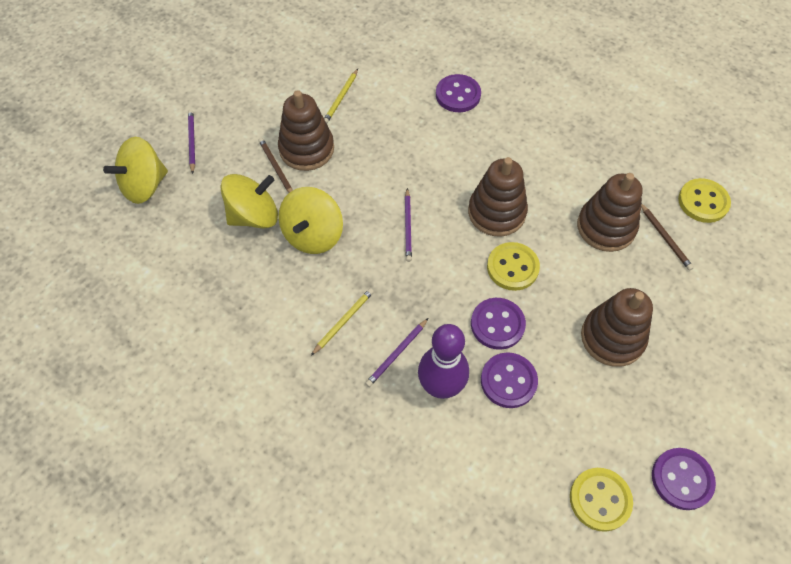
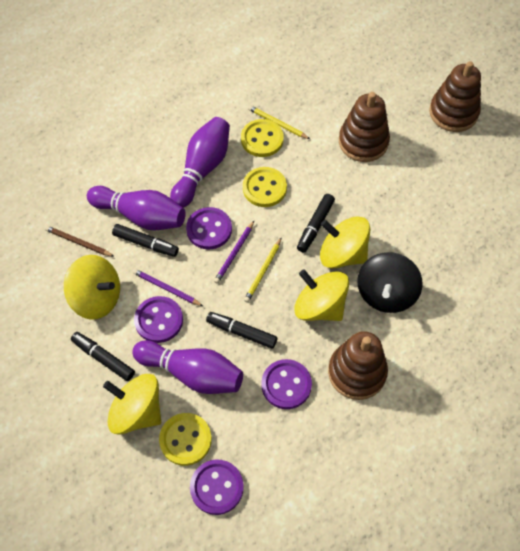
black marker: none = 0 -> [71,332,135,381] [112,224,179,257] [206,312,277,349] [297,194,335,252] = 4
black spinning top: none = 0 -> [357,252,423,313] = 1
brown pencil: [258,138,293,193] [641,204,694,271] = 2 -> [45,226,115,257] = 1
brown stacking toy: [278,90,334,171] [468,157,528,237] [577,173,642,252] [581,288,653,367] = 4 -> [328,331,388,400] [339,92,390,162] [429,61,481,132] = 3
purple bowling pin: [418,324,469,399] = 1 -> [87,186,186,230] [132,340,243,394] [170,117,230,208] = 3
purple pencil: [188,110,195,174] [365,318,428,387] [405,188,412,262] = 3 -> [133,269,203,306] [214,221,254,284] = 2
yellow spinning top: [103,137,168,204] [220,174,278,229] [278,187,343,254] = 3 -> [64,255,120,319] [103,374,161,435] [294,269,349,321] [320,216,370,269] = 4

